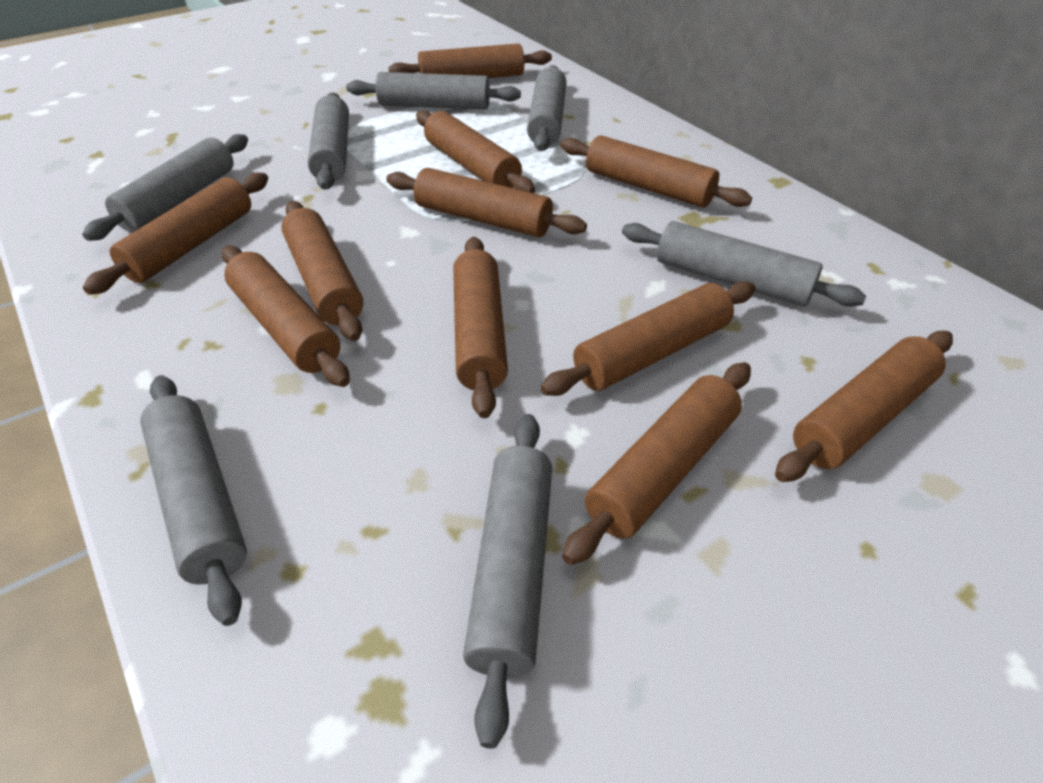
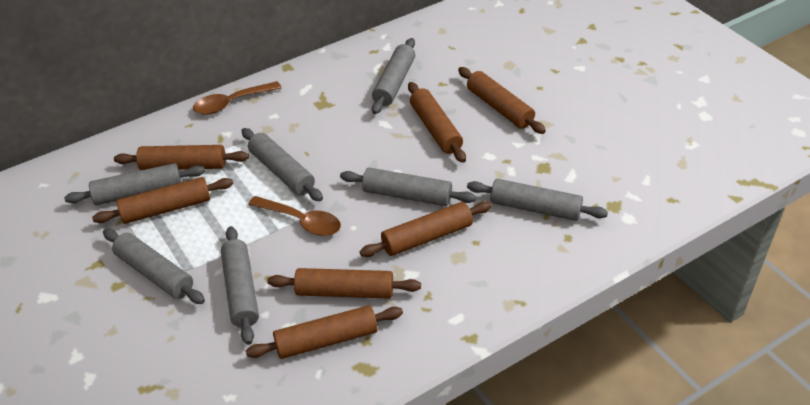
brown rolling pin: [83,173,268,295] [222,246,350,387] [281,201,363,341] [386,168,587,237] [388,43,552,78] [416,110,535,193] [453,237,508,418] [540,281,755,396] [560,136,752,208] [562,362,751,565] [775,331,953,482] = 11 -> [92,177,233,224] [114,145,249,170] [246,305,403,359] [267,268,421,299] [359,201,492,257] [408,82,466,163] [458,67,546,134] = 7
brown spoon: none = 0 -> [193,81,281,115] [248,196,341,236] = 2

